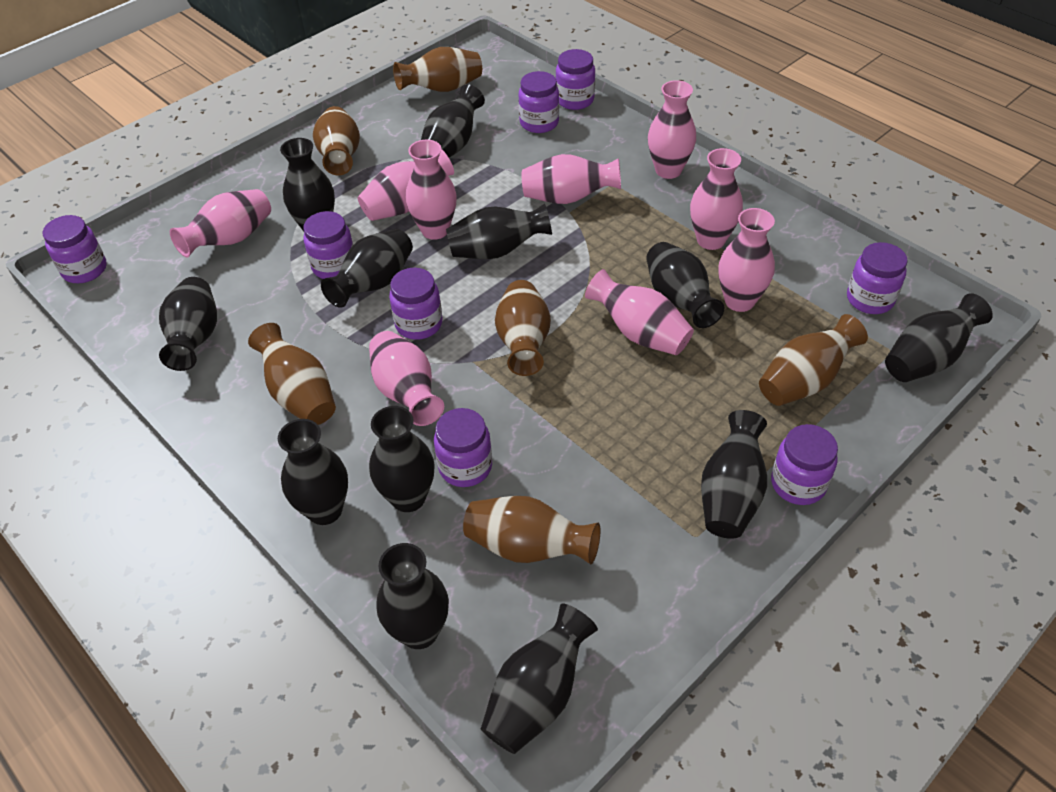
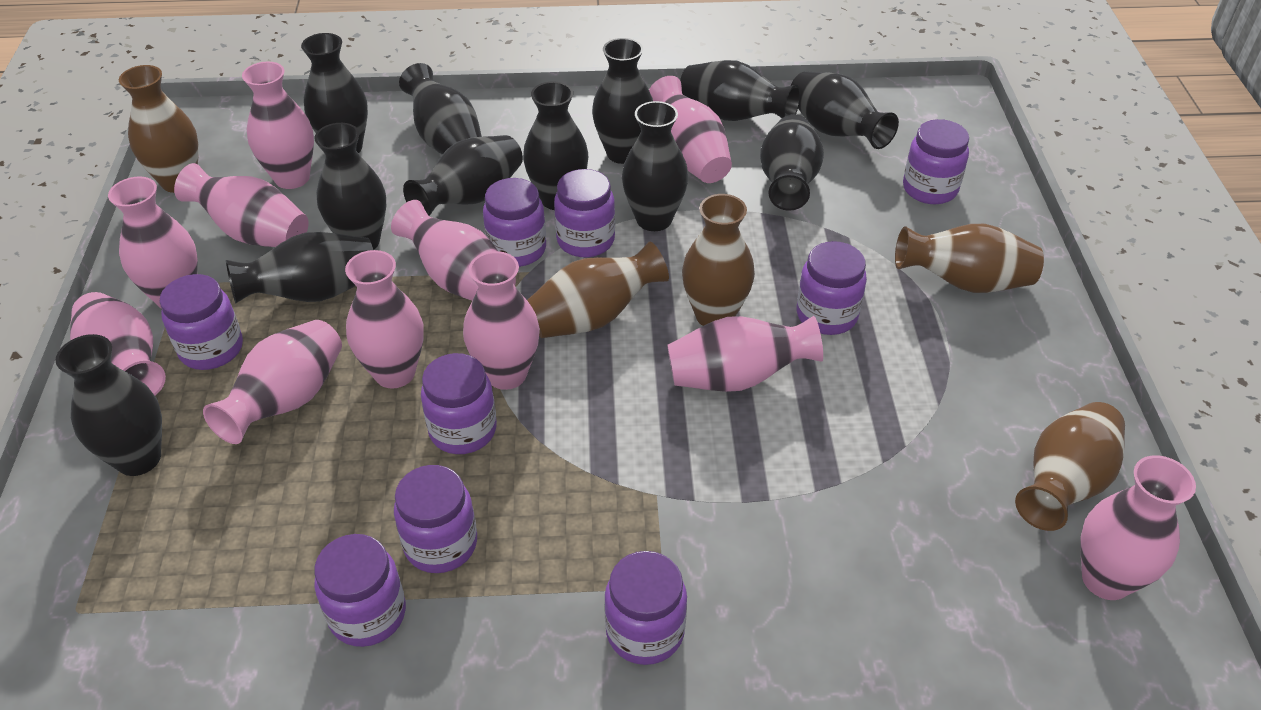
brown vase: [248,323,336,425] [313,106,360,176] [393,47,482,92] [463,496,600,564] [495,280,551,376] [759,314,868,406] = 6 -> [119,65,199,193] [527,241,669,338] [682,194,755,326] [895,224,1044,293] [1015,402,1125,531] = 5
pink vase: [170,189,271,258] [358,149,454,221] [369,331,444,426] [406,139,457,240] [522,154,621,204] [585,269,694,355] [648,80,696,179] [690,148,743,250] [718,208,775,312] = 9 -> [70,292,166,395] [108,176,198,309] [174,163,309,247] [203,320,342,444] [242,62,314,189] [345,250,424,389] [391,200,516,301] [463,251,540,390] [649,76,732,183] [667,316,823,392] [1080,455,1196,600] = 11
purple jar: [43,215,107,283] [304,211,353,279] [389,268,442,340] [434,408,492,487] [519,71,559,133] [556,49,595,110] [771,424,838,505] [847,242,908,314] = 8 -> [159,274,243,370] [314,534,406,647] [394,465,477,573] [421,353,497,454] [483,178,546,267] [554,169,615,257] [604,551,687,665] [797,241,867,335] [903,119,969,204] = 9

